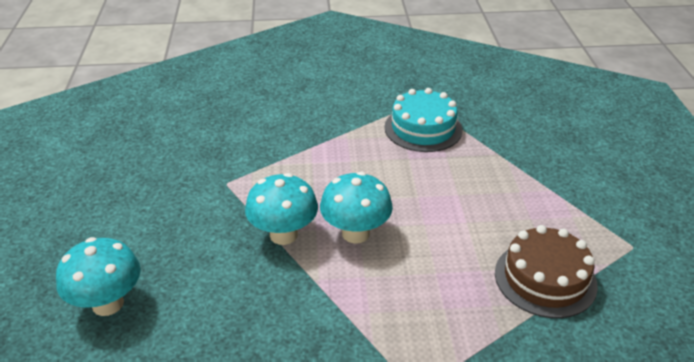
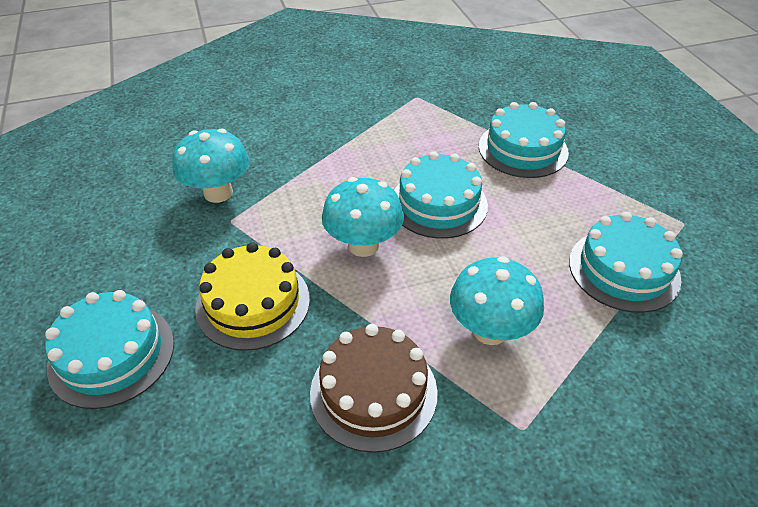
turquoise cake: [384,88,463,152] = 1 -> [45,290,174,409] [394,151,488,239] [479,102,569,178] [569,212,683,313] = 4
yellow cake: none = 0 -> [195,242,310,351] = 1

